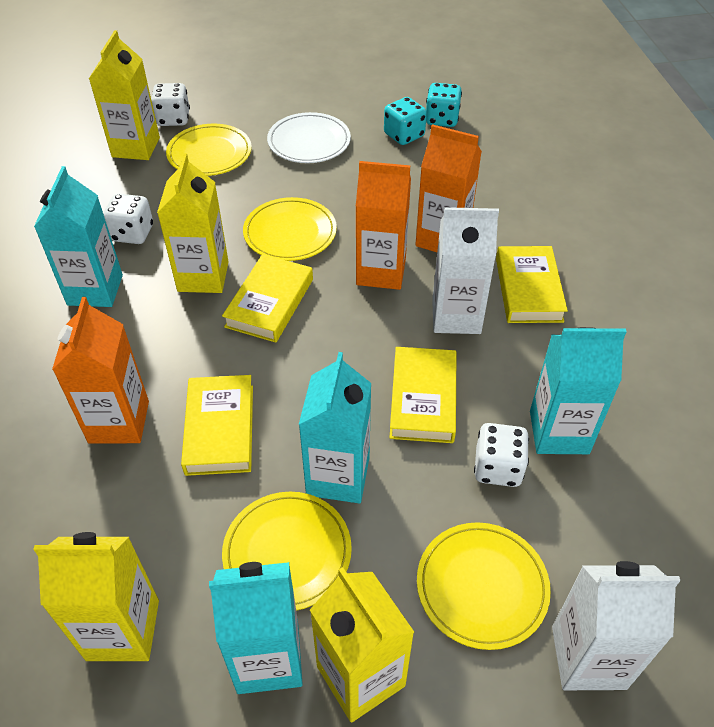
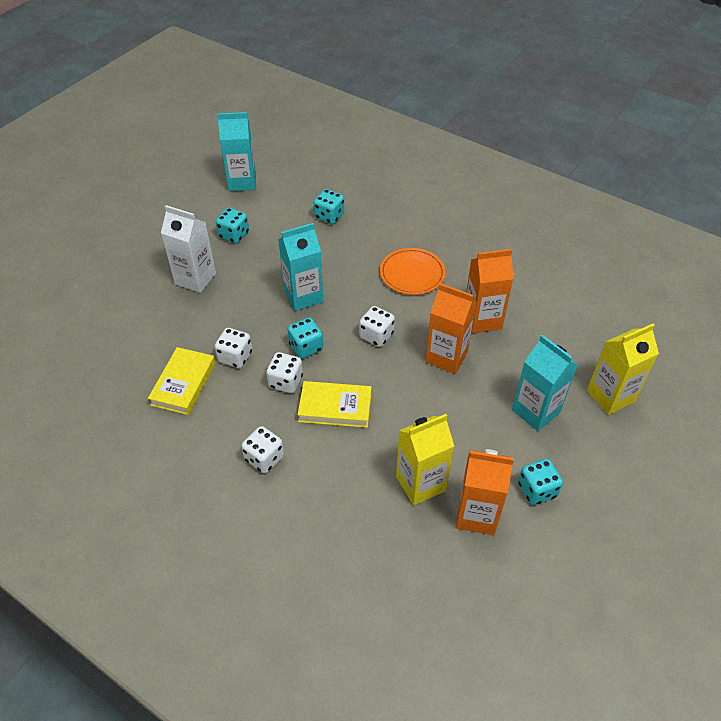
orange plate: none = 0 -> [380,248,446,295] = 1
turquoise carton: [34,166,123,307] [209,562,303,694] [299,352,371,503] [530,327,627,454] = 4 -> [217,112,256,191] [278,223,323,311] [512,335,578,431] = 3
turquoise dice: [384,97,427,145] [426,83,462,127] = 2 -> [216,208,249,244] [288,317,323,359] [313,189,344,224] [518,459,563,505] = 4
white carton: [432,207,499,334] [552,561,680,690] = 2 -> [161,205,216,293] = 1
white dice: [103,194,153,244] [151,83,190,126] [474,423,529,487] = 3 -> [215,328,252,368] [241,426,284,473] [266,352,303,393] [359,306,395,347] = 4
white plate: [267,112,351,163] = 1 -> none = 0
yellow book: [181,375,253,476] [222,254,313,343] [389,347,456,443] [496,246,568,323] = 4 -> [148,347,216,415] [298,381,372,428] = 2
yellow carton: [33,532,159,661] [89,30,160,160] [157,153,229,293] [310,567,414,723] = 4 -> [396,414,454,505] [587,323,659,415] = 2
yellow plate: [166,124,252,176] [222,492,352,611] [243,197,337,261] [417,522,551,650] = 4 -> none = 0

